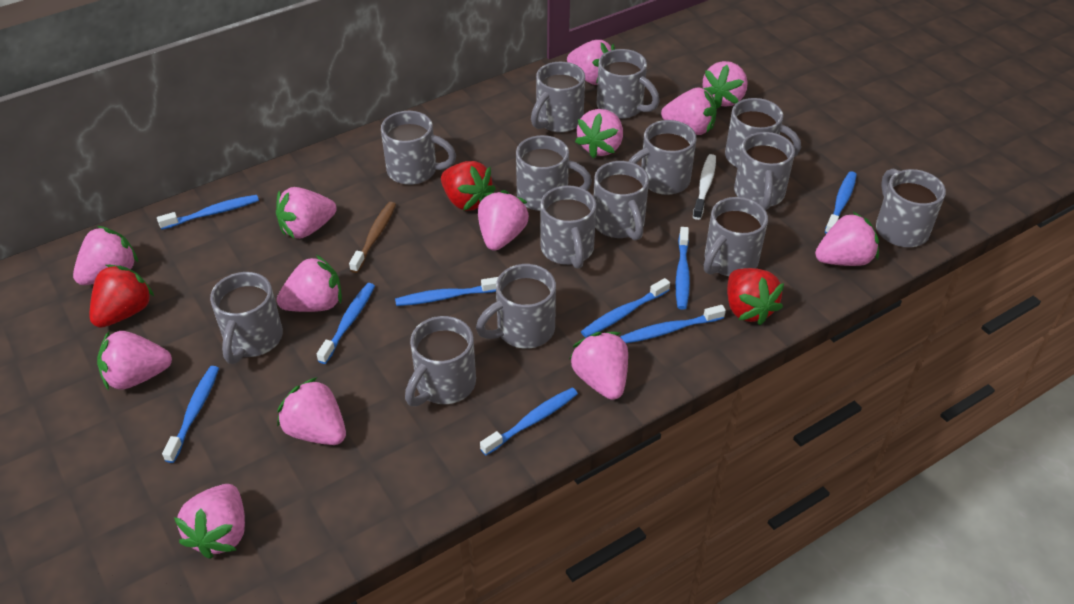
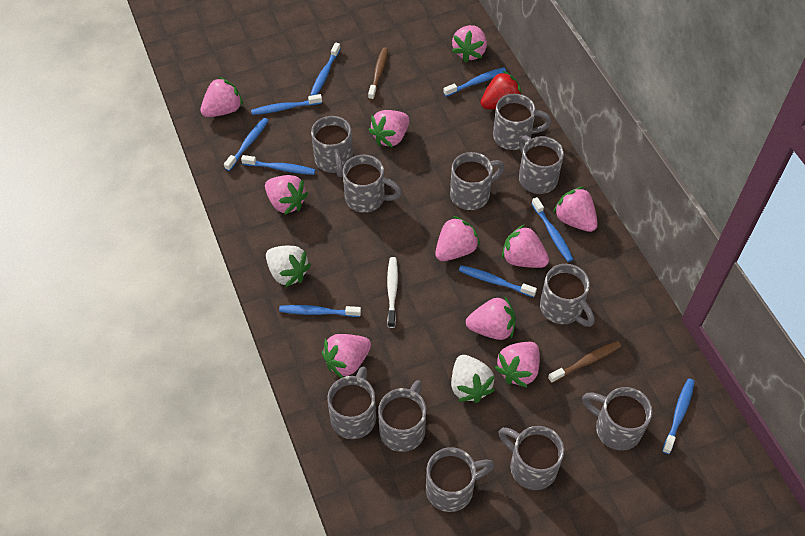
brown toothbrush: [349,202,396,273] = 1 -> [368,47,388,100] [548,341,621,383] = 2
grey mug: [210,272,283,364] [381,111,456,185] [405,316,476,406] [476,264,556,348] [516,135,592,211] [531,62,585,132] [540,185,596,269] [593,161,649,240] [597,49,659,119] [628,120,696,195] [704,197,768,276] [725,98,801,168] [734,132,795,210] [876,169,946,247] = 14 -> [311,116,353,177] [327,367,376,439] [343,155,402,213] [378,380,426,452] [426,447,494,512] [450,152,505,210] [493,94,552,150] [499,426,564,490] [519,135,564,194] [540,264,595,327] [582,387,652,451] = 11
pink strawberry: [73,226,138,285] [97,331,172,390] [174,484,245,559] [276,187,336,239] [277,255,342,312] [277,377,346,445] [478,190,529,251] [567,40,615,85] [569,332,628,400] [575,109,623,158] [661,87,717,135] [702,61,748,109] [815,212,879,266] = 13 -> [200,77,243,117] [265,175,308,215] [322,334,371,378] [369,110,409,148] [435,216,480,261] [452,25,487,62] [466,297,516,340] [495,342,540,388] [502,224,549,268] [553,187,598,232] = 10
red strawberry: [90,265,154,328] [441,161,496,211] [727,268,784,325] = 3 -> [480,71,522,109] = 1
white strawberry: none = 0 -> [266,246,311,288] [451,355,495,403] = 2

